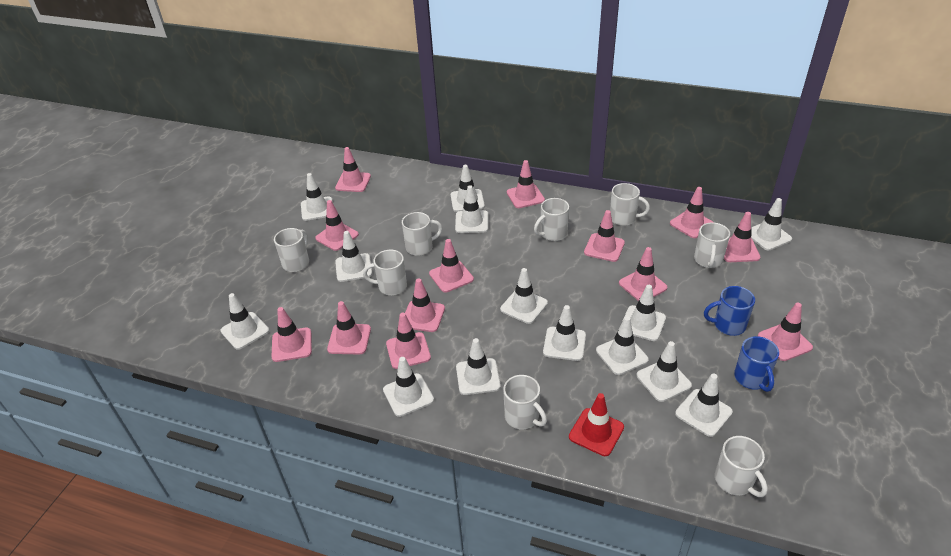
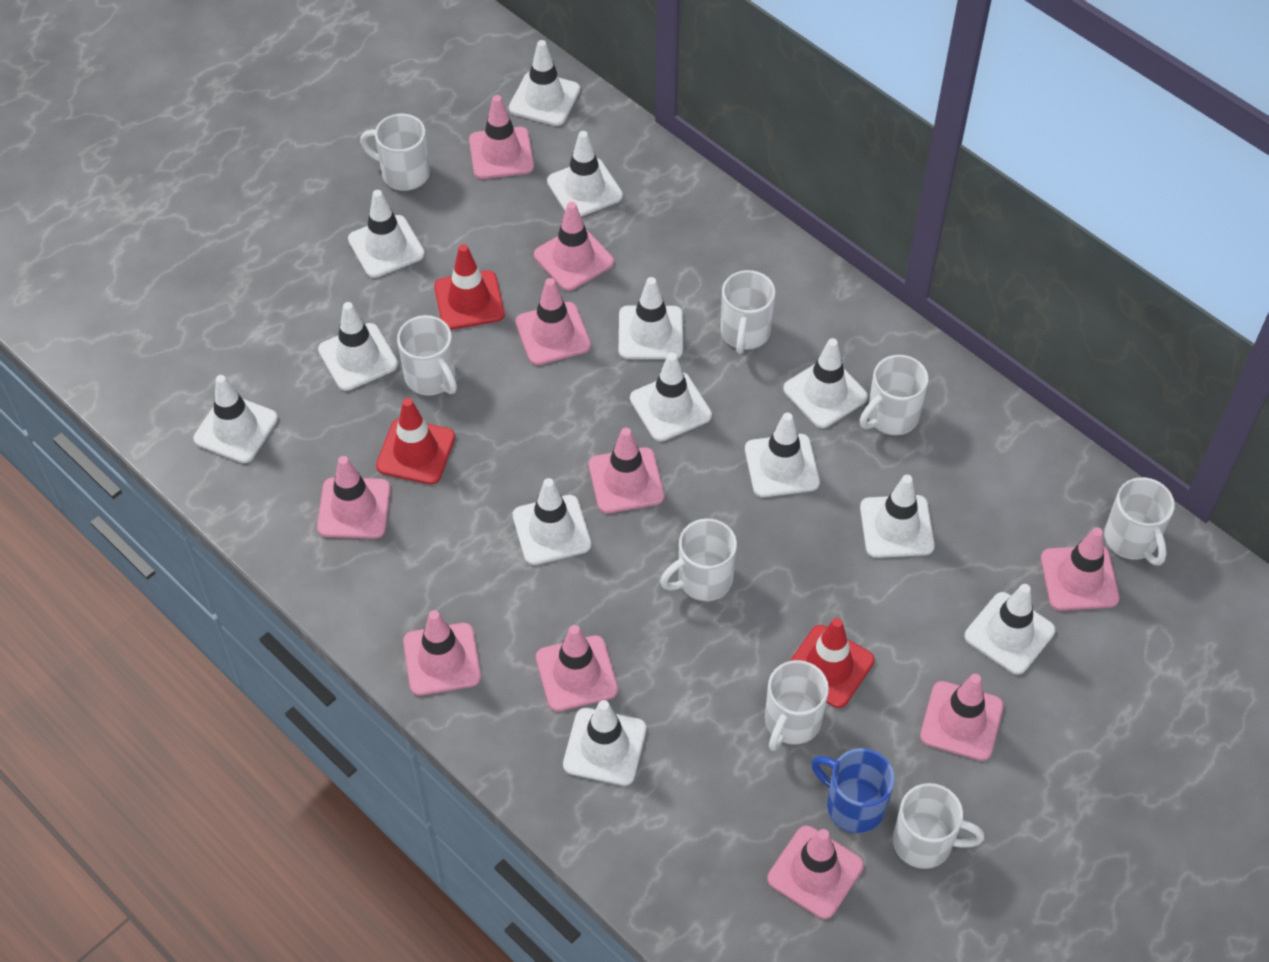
blue mug: [704,286,755,336] [734,336,779,392] = 2 -> [811,748,895,834] = 1
pink traffic cone: [272,307,312,362] [315,200,359,251] [327,301,371,354] [335,147,371,192] [386,313,431,369] [405,278,445,332] [429,239,474,293] [507,160,545,208] [584,210,625,262] [619,247,667,301] [670,187,714,238] [724,212,761,262] [758,303,813,361] = 13 -> [317,456,391,539] [403,610,481,696] [469,95,534,179] [515,278,591,365] [534,202,614,291] [536,625,618,712] [589,428,664,513] [767,826,864,919] [920,674,1003,761] [1041,527,1119,611] = 10
red traffic cone: [569,393,624,456] = 1 -> [376,398,455,484] [434,244,505,330] [790,618,875,708] = 3
white traffic cone: [220,293,269,350] [301,173,333,221] [335,231,372,282] [383,357,434,417] [451,165,485,212] [455,185,488,233] [456,338,501,395] [500,268,548,324] [543,305,586,361] [596,316,649,375] [621,285,666,341] [636,341,692,402] [675,374,733,437] [751,198,792,250] = 14 -> [193,375,278,463] [318,302,398,391] [348,190,425,278] [509,40,580,126] [513,478,591,565] [547,131,623,217] [563,700,646,786] [619,277,683,359] [630,353,712,442] [745,412,820,497] [783,338,868,428] [860,475,935,558] [965,584,1055,675] = 13

